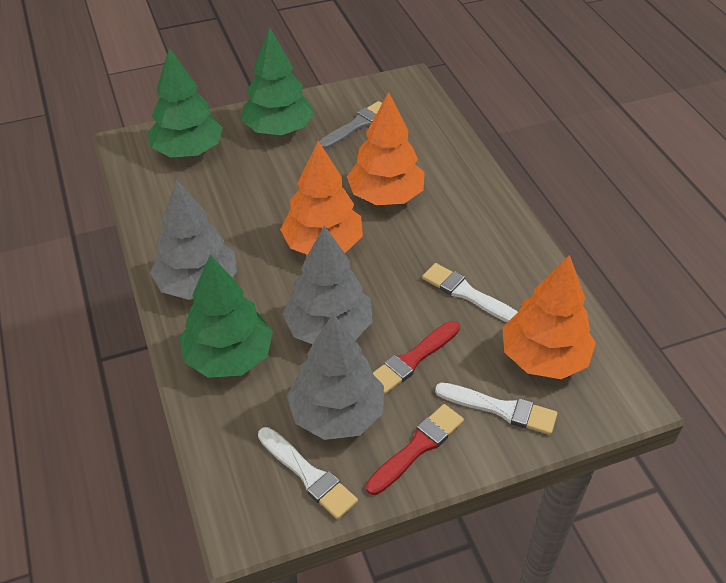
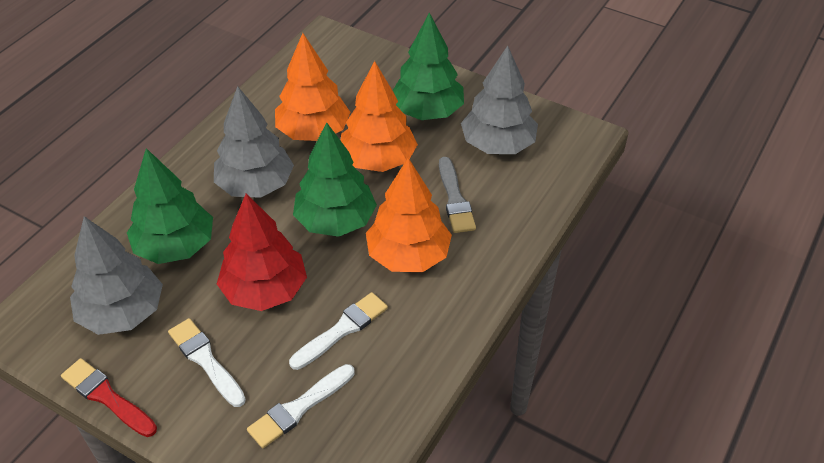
red brush: [366,404,464,495] [373,321,460,395] = 2 -> [61,358,157,437] = 1
red tree: none = 0 -> [217,194,307,311] = 1

